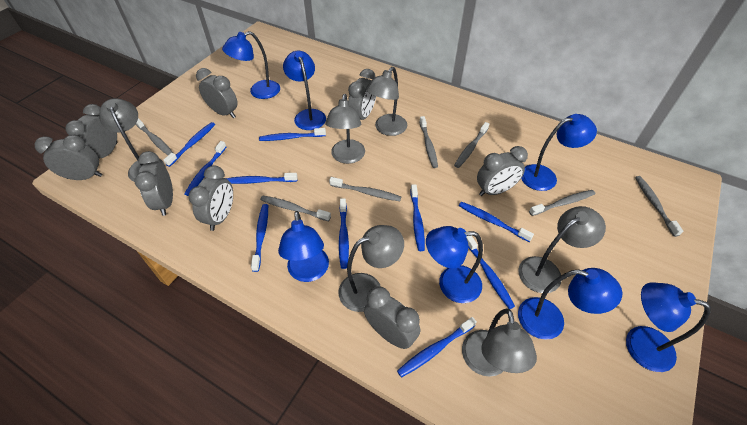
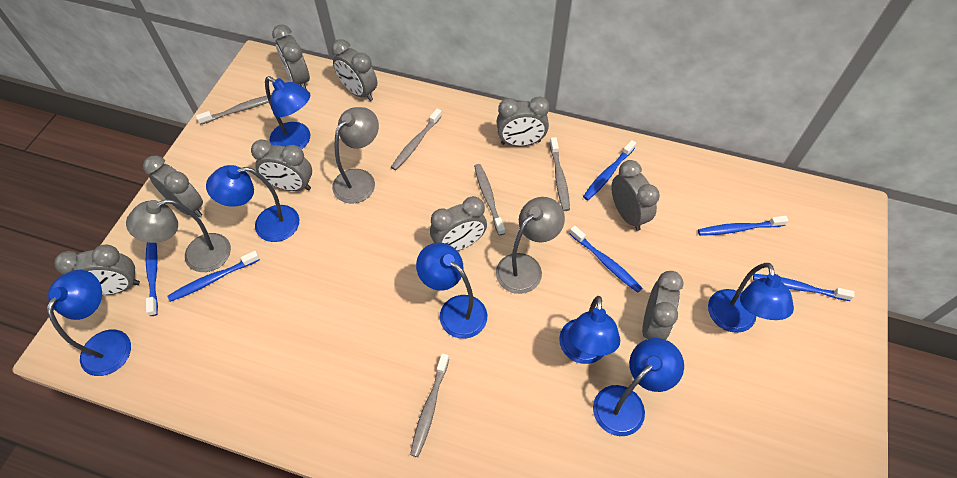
blue toothbrush: [163,122,215,167] [184,141,226,196] [225,173,298,184] [251,204,268,272] [259,128,326,141] [339,198,349,269] [397,317,477,378] [410,184,425,251] [459,202,534,242] [466,236,515,309] = 10 -> [146,242,158,316] [168,251,260,302] [569,226,642,293] [583,140,636,200] [698,216,789,236] [753,274,855,301] = 6
grey clock: [35,135,102,180] [65,104,117,158] [134,151,173,216] [188,165,233,231] [196,68,238,118] [348,69,376,120] [364,286,420,349] [477,146,528,196] = 8 -> [54,245,140,295] [143,155,203,217] [251,139,312,191] [272,25,310,90] [332,39,377,101] [430,196,487,251] [496,97,550,146] [611,160,660,231] [642,271,684,340] = 9
grey lamp: [99,98,165,182] [325,94,365,164] [339,225,404,312] [366,67,407,136] [462,309,537,377] [518,206,606,293] = 6 -> [126,199,231,272] [332,107,379,204] [496,197,565,294] = 3
grey toothbrush: [136,118,173,155] [260,196,331,221] [329,177,401,201] [419,116,438,168] [454,122,489,168] [529,190,595,216] [635,176,683,237] = 7 -> [196,96,269,125] [391,109,442,170] [410,353,449,457] [474,164,505,235] [550,137,570,211] = 5

